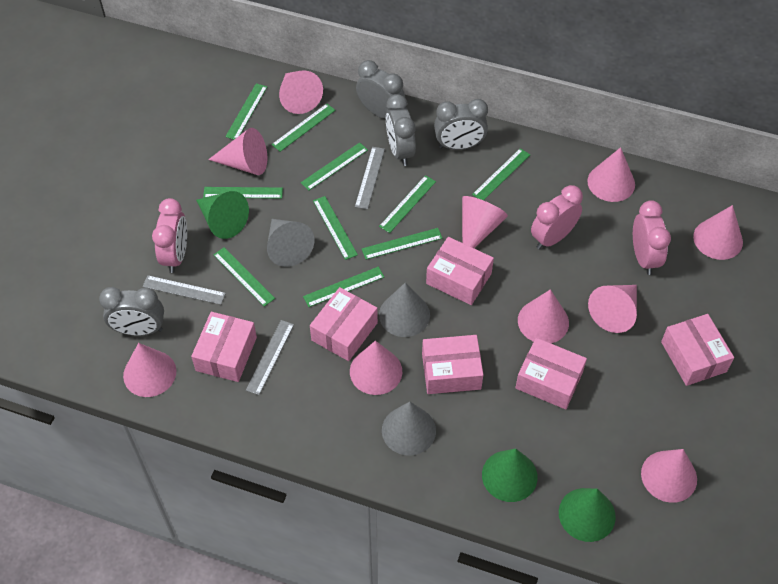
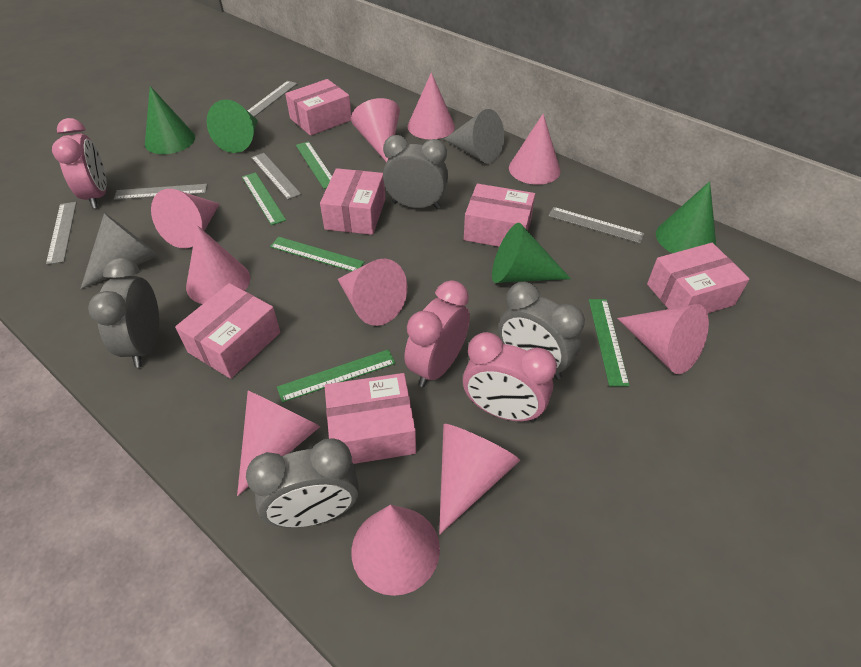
green cone: [196,191,249,239] [482,448,538,502] [559,488,616,542] = 3 -> [145,86,195,154] [207,99,258,153] [492,223,571,283] [656,181,716,253] = 4
green ruler: [203,187,283,199] [213,247,275,307] [225,83,267,139] [272,104,336,152] [301,142,368,190] [303,267,384,307] [313,196,358,260] [362,228,443,260] [379,175,436,233] [472,148,530,200] = 10 -> [242,172,286,225] [270,237,364,271] [277,349,396,403] [296,141,332,189] [589,299,630,386] = 5
grey cone: [267,219,314,267] [379,283,430,337] [382,402,436,456] = 3 -> [80,213,158,289] [444,109,504,163] = 2
grey ruler: [142,275,226,305] [246,320,294,395] [355,147,385,209] = 3 -> [46,202,77,265] [114,184,207,200] [248,81,298,117] [251,153,301,200] [548,207,644,243] = 5

